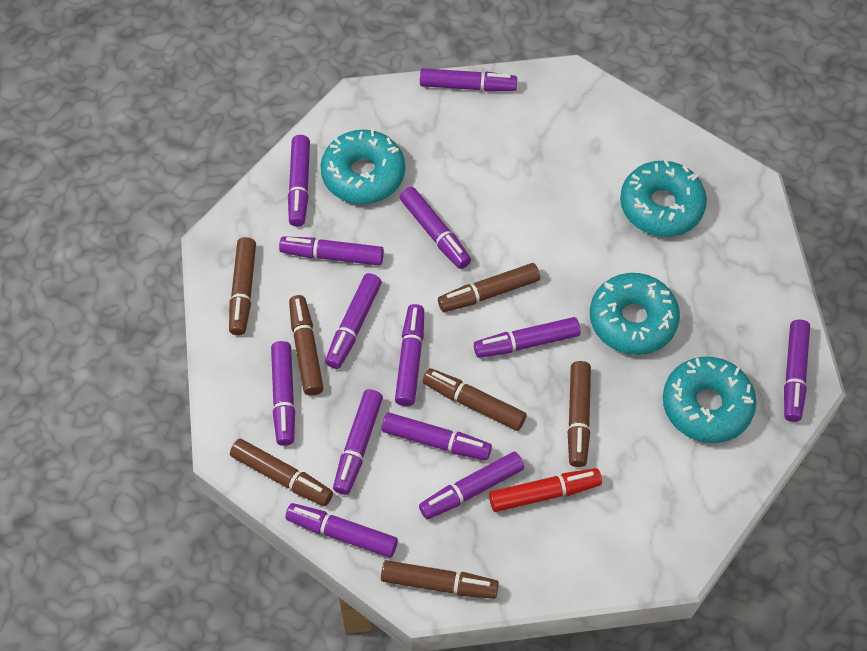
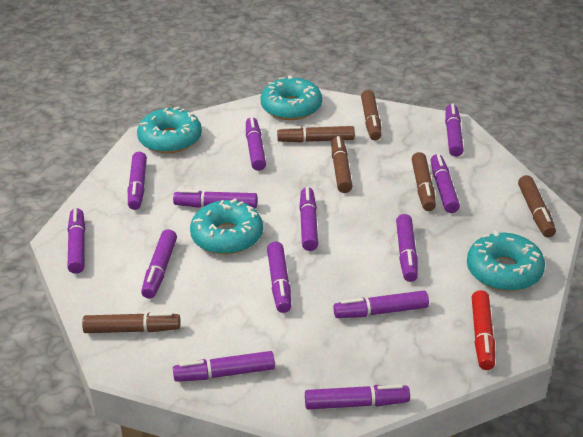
brown marker: [229,237,256,335] [230,439,333,506] [289,295,324,396] [381,560,499,599] [423,368,527,431] [438,263,540,312] [567,361,591,467] = 7 -> [82,312,181,333] [277,126,355,143] [332,136,353,193] [361,90,382,141] [412,152,436,211] [518,175,556,237] = 6

